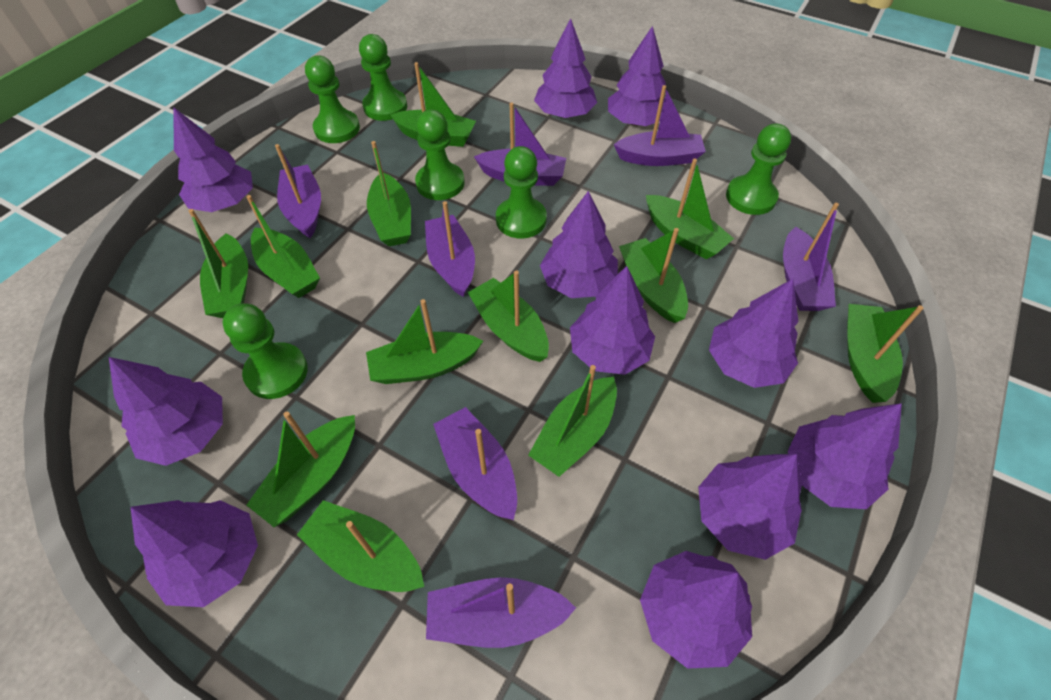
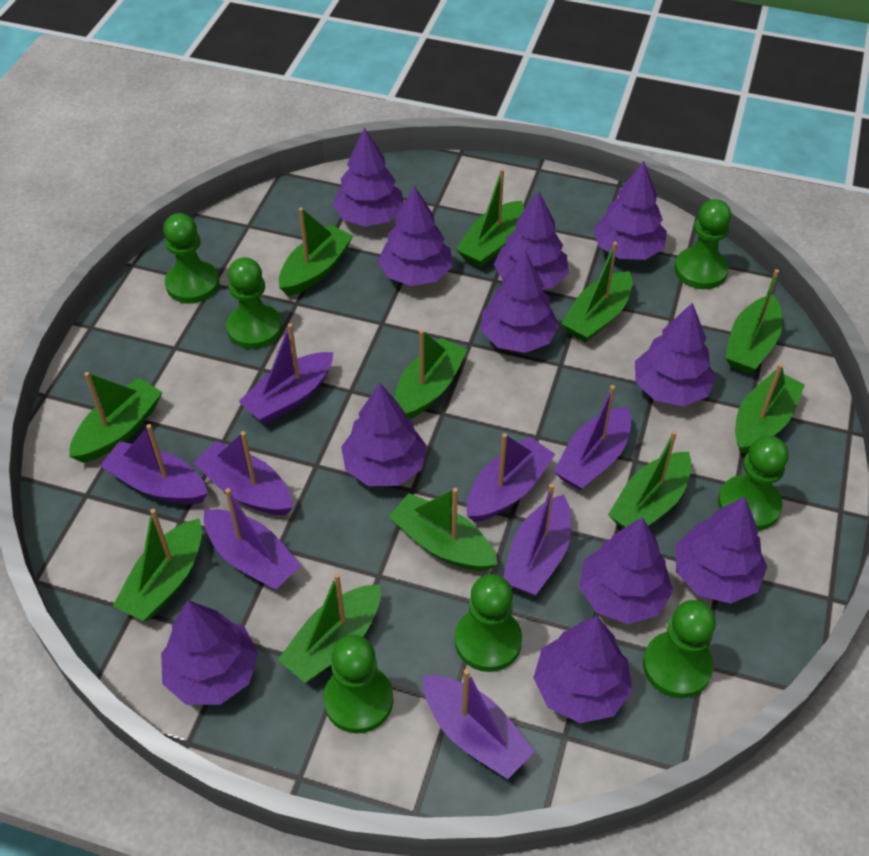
green boat: [189,209,248,318] [246,195,320,298] [247,412,355,527] [297,500,424,592] [366,299,483,384] [367,141,411,246] [390,62,476,147] [468,271,549,362] [528,365,617,477] [619,228,688,323] [646,159,734,259] [847,304,924,403] = 12 -> [69,372,162,463] [113,509,202,621] [278,573,381,683] [279,207,353,296] [388,488,498,571] [394,330,467,419] [456,169,524,267] [561,242,632,343] [608,431,692,528] [725,269,782,374] [735,363,805,454] = 11
green pawn: [223,303,308,399] [305,55,360,143] [359,34,407,121] [415,110,465,200] [496,146,547,239] [726,123,791,215] = 6 -> [163,213,220,303] [226,257,282,349] [323,635,393,733] [455,574,522,672] [643,600,716,698] [674,199,731,289] [718,436,788,531] = 7
purple boat: [275,144,321,238] [425,201,475,297] [426,577,576,648] [433,407,517,520] [474,103,566,186] [614,85,706,166] [783,203,839,311] = 7 -> [100,424,208,504] [193,431,293,515] [204,488,302,590] [238,323,333,424] [423,669,535,779] [467,433,555,522] [503,483,571,595] [553,385,632,490] = 8

